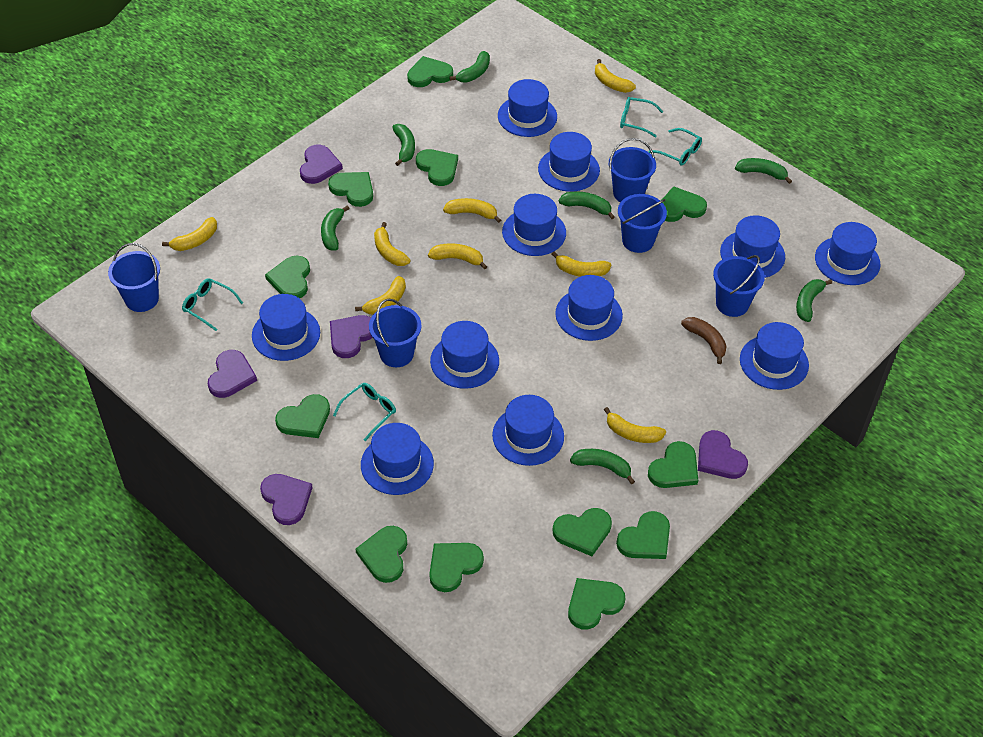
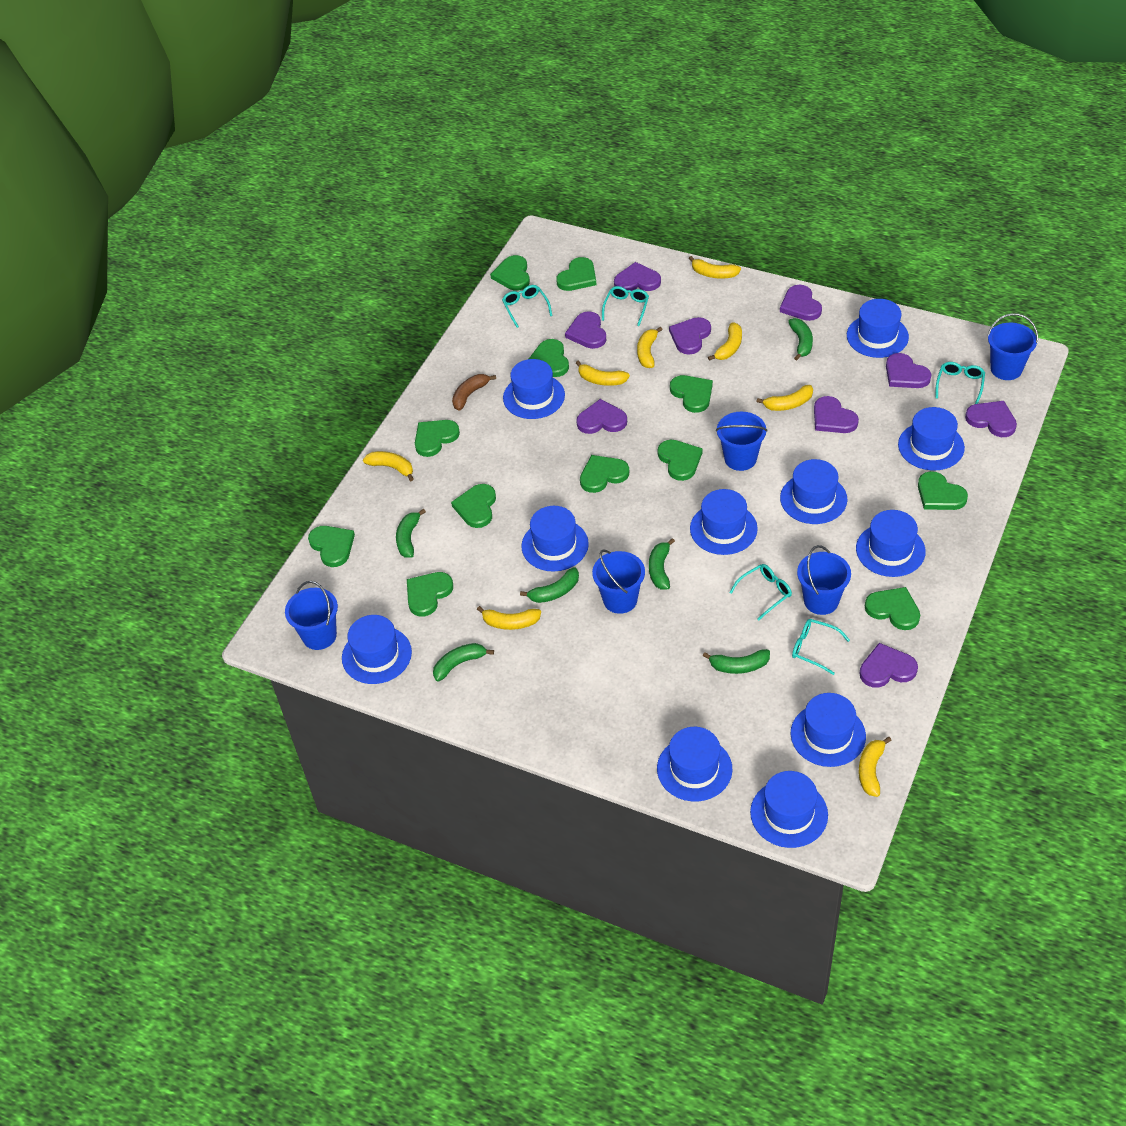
green banana: [321,205,350,251] [392,124,415,166] [449,51,490,83] [559,192,615,219] [570,449,635,484] [735,158,792,184] [796,279,832,322] = 7 -> [396,509,426,558] [433,643,494,681] [520,567,579,603] [649,538,675,589] [703,649,770,674] [788,318,813,360] = 6
purple heart: [208,350,257,398] [260,474,313,525] [300,145,343,184] [330,315,373,358] [698,430,748,479] = 5 -> [565,311,606,349] [576,399,627,434] [614,262,661,291] [669,317,711,355] [780,285,822,321] [814,396,859,433] [860,643,918,688] [886,353,931,388] [965,401,1017,437] = 9
turquoise glasses: [182,278,243,331] [333,383,396,441] [620,97,664,138] [649,128,702,166] = 4 -> [502,285,552,328] [602,286,649,326] [729,564,792,620] [792,619,850,675] [935,362,985,404] = 5

